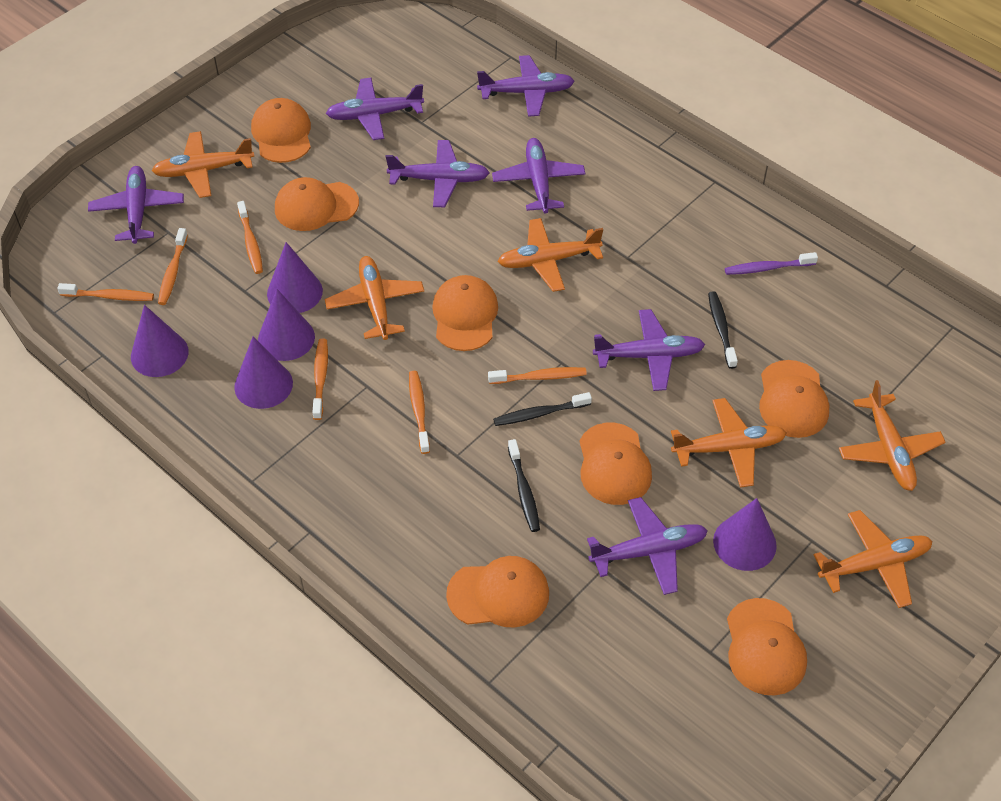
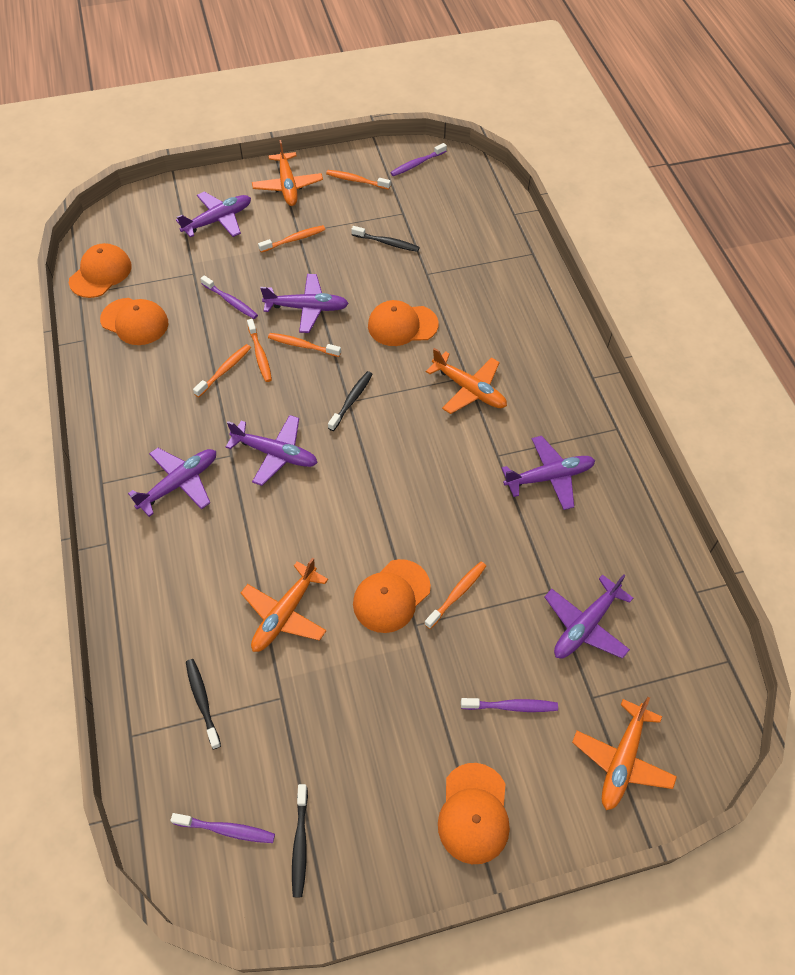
black toothbrush: [493,392,592,426] [508,439,540,532] [708,291,738,369] = 3 -> [186,659,221,749] [292,784,308,897] [328,371,373,431] [351,226,420,252] = 4
orange cap: [251,98,311,163] [275,177,359,231] [432,275,498,351] [446,556,549,628] [579,423,652,505] [727,598,807,695] [759,360,829,438] = 7 -> [69,243,132,298] [100,298,168,345] [353,559,431,633] [368,300,439,346] [438,763,510,864] = 5
orange plane: [152,131,254,198] [325,256,424,340] [498,218,603,292] [671,398,787,488] [814,510,933,608] [839,380,946,491] = 6 -> [241,558,328,652] [252,140,323,206] [426,348,507,414] [572,697,677,810] = 4
purple cone: [131,305,189,377] [234,337,293,409] [258,289,315,361] [267,242,323,313] [713,498,777,571] = 5 -> none = 0
purple plane: [88,166,184,244] [326,78,424,140] [386,140,490,207] [477,55,575,117] [492,138,585,214] [587,497,708,595] [593,309,705,391] = 7 -> [128,448,216,517] [176,192,251,237] [226,415,318,486] [260,274,349,333] [502,436,595,510] [544,574,633,659] = 6
purple toothbrush: [725,252,818,275] = 1 -> [170,813,275,843] [200,275,258,319] [390,143,447,176] [461,698,558,712] = 4

